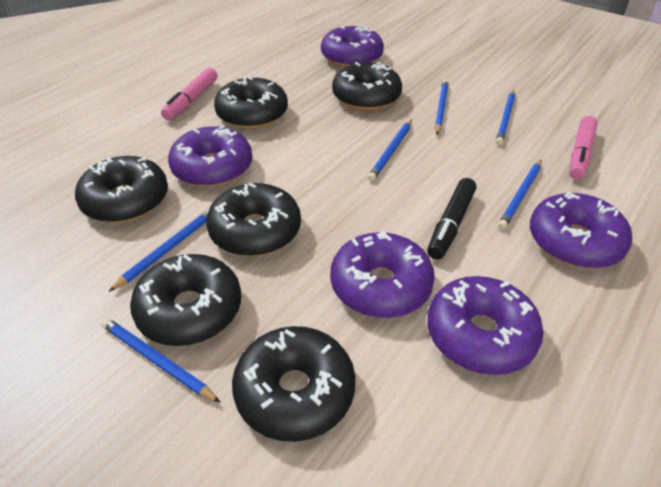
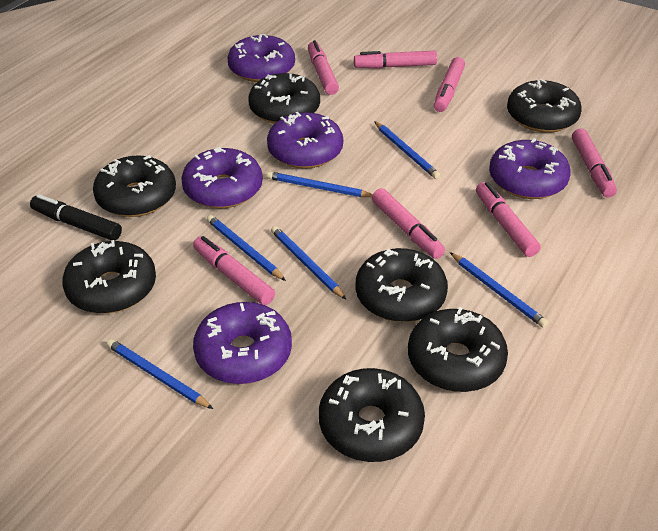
black donut: [75,156,168,223] [130,254,241,346] [206,183,301,256] [214,77,288,129] [232,326,355,442] [332,62,402,110] = 6 -> [62,240,156,314] [93,155,176,217] [248,73,320,124] [319,368,425,462] [355,248,448,322] [408,307,508,392] [507,79,582,133] = 7
pink marker: [161,68,218,120] [569,116,598,180] = 2 -> [193,236,275,305] [308,40,339,95] [354,50,437,69] [372,188,445,259] [434,57,465,112] [476,182,541,257] [572,128,617,198] = 7

